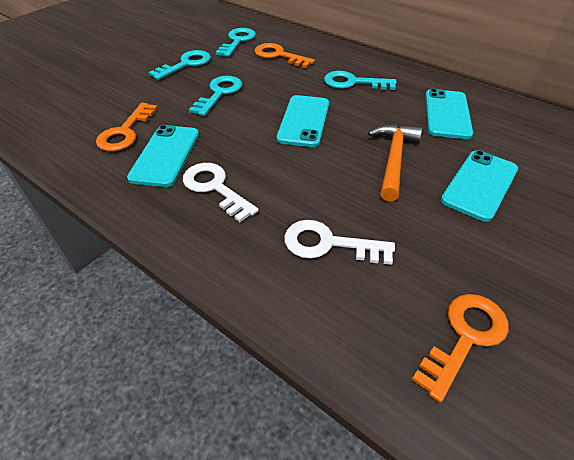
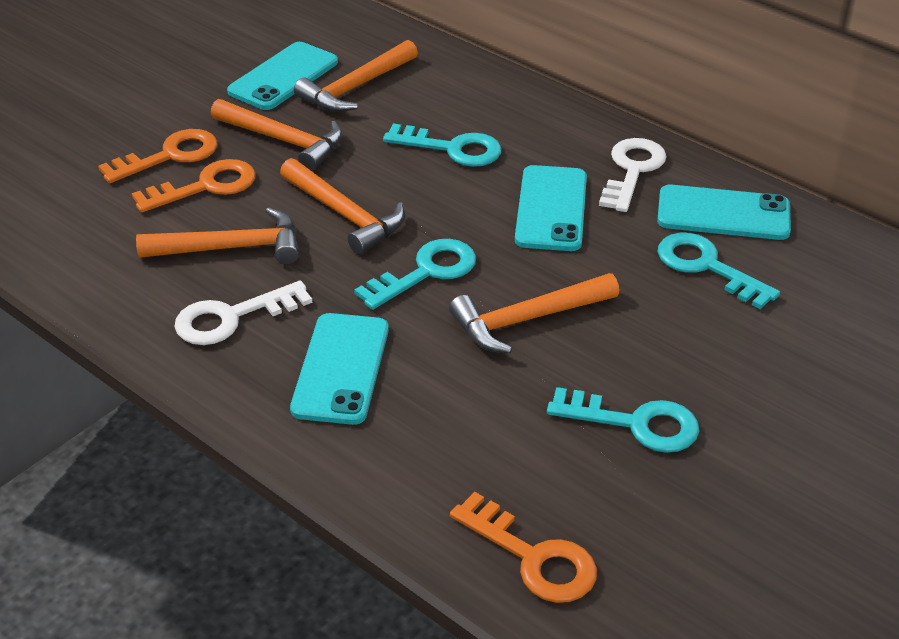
orange hammer: [368,124,422,202] = 1 -> [136,207,299,265] [211,99,343,171] [280,158,405,255] [294,40,418,112] [449,273,619,353] = 5

